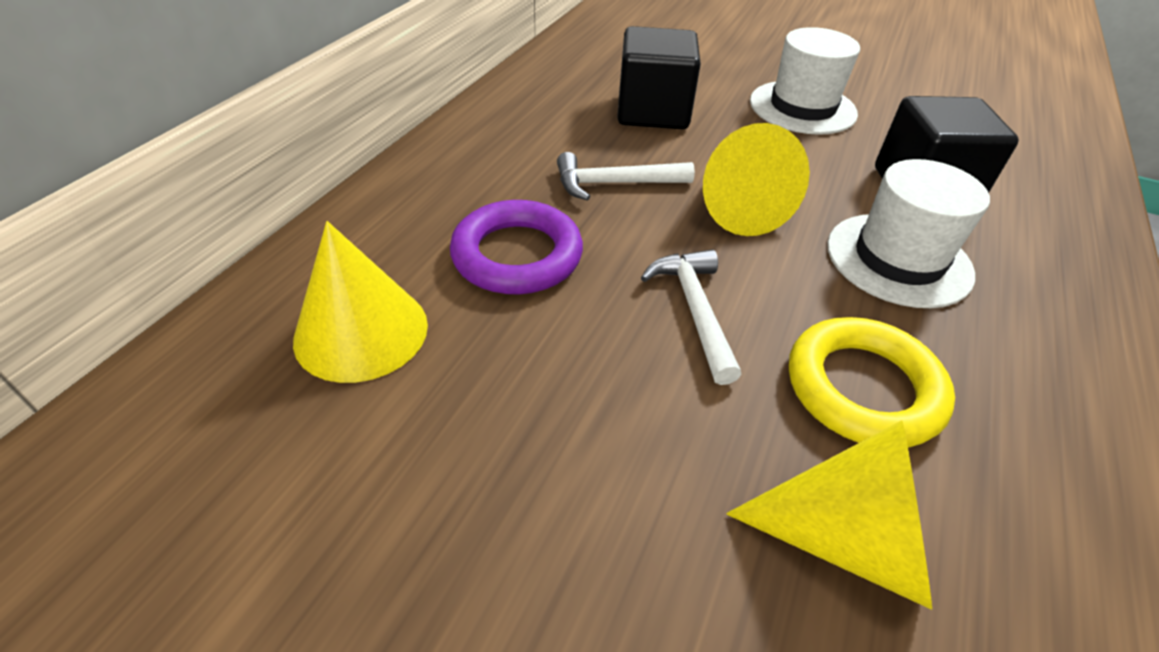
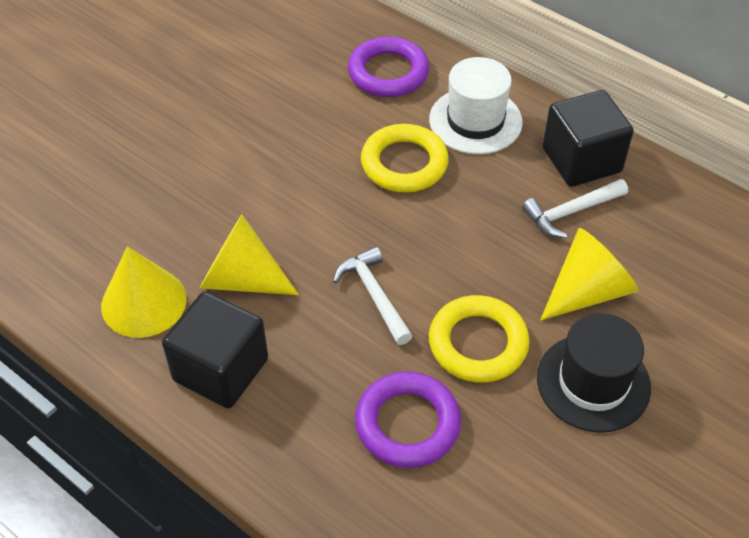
black hat: none = 0 -> [537,313,651,432] = 1
purple ring: [450,200,583,294] = 1 -> [348,36,429,97] [355,372,461,468] = 2
white hat: [750,27,860,135] [827,159,990,308] = 2 -> [429,57,523,154] = 1
yellow ring: [789,317,955,448] = 1 -> [361,124,449,193] [429,295,530,383] = 2

